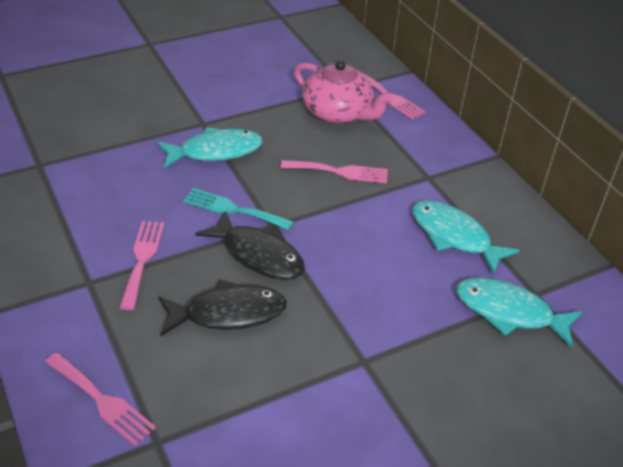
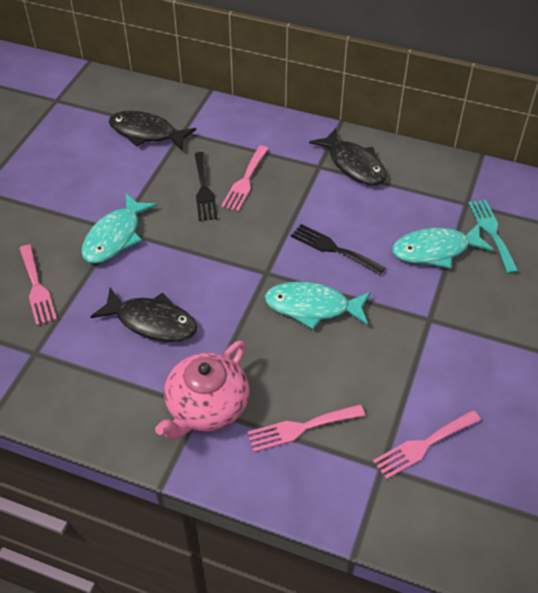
black fish: [158,279,287,336] [196,211,305,280] = 2 -> [90,288,197,342] [109,111,196,151] [309,128,386,185] = 3
black fork: none = 0 -> [195,152,217,221] [291,224,386,275] = 2

